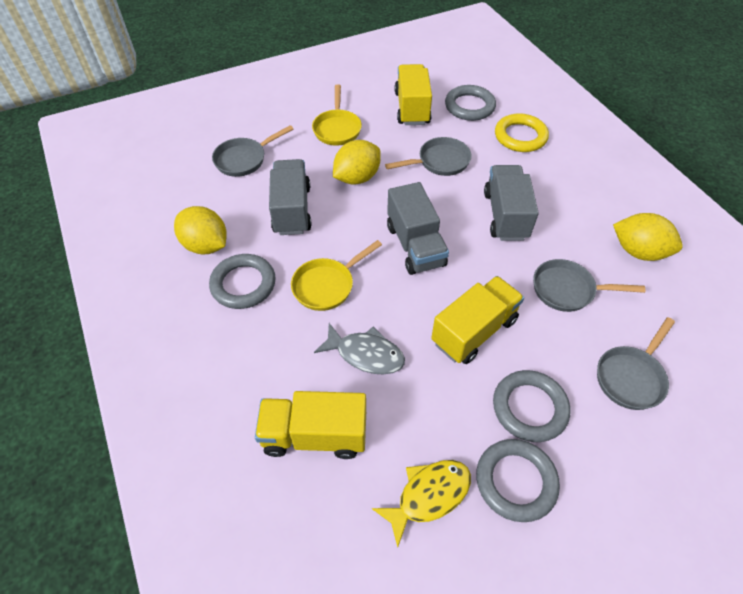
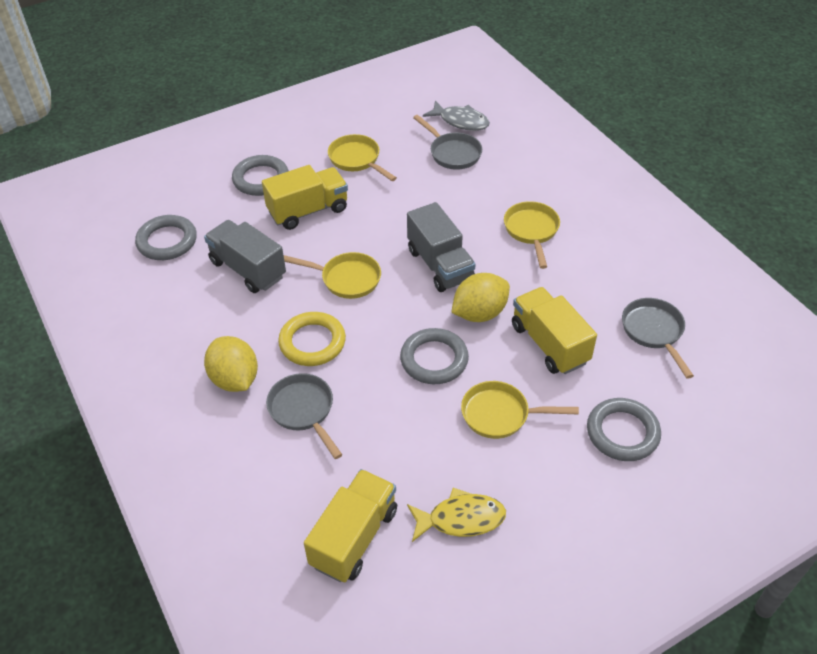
grey pan: [212,125,293,177] [385,137,471,176] [533,259,646,312] [597,317,675,410] = 4 -> [266,373,342,459] [413,115,482,170] [622,298,694,379] = 3
grey truck: [269,159,312,235] [387,182,449,275] [484,165,539,241] = 3 -> [204,220,286,293] [407,202,476,292] = 2
yellow lemon: [174,206,226,254] [333,140,381,185] [613,213,683,261] = 3 -> [204,336,258,392] [451,273,510,322] = 2
yellow pan: [291,240,382,311] [312,84,362,146] = 2 -> [284,252,381,299] [328,134,397,181] [461,381,579,439] [504,201,560,269] = 4

